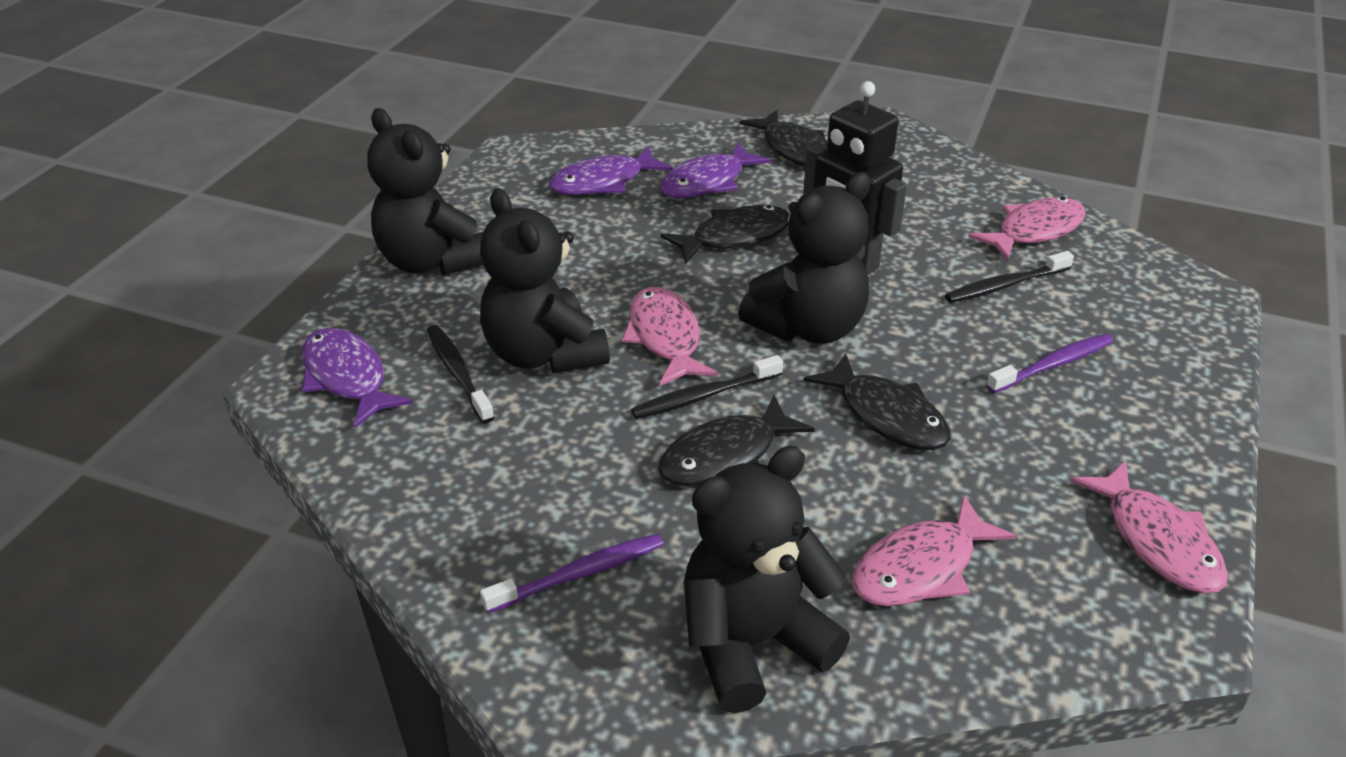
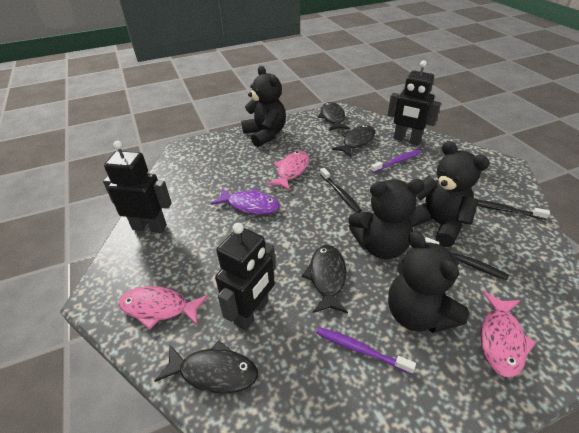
black robot: [803,81,907,275] = 1 -> [103,141,172,233] [215,223,276,331] [388,60,441,145] = 3
pink fish: [622,287,718,386] [853,495,1016,606] [968,197,1086,261] [1070,461,1228,594] = 4 -> [119,286,208,330] [267,151,310,191] [480,291,536,378] = 3
purple fish: [302,328,413,428] [549,146,673,195] [660,142,771,198] = 3 -> [211,187,280,214] = 1

